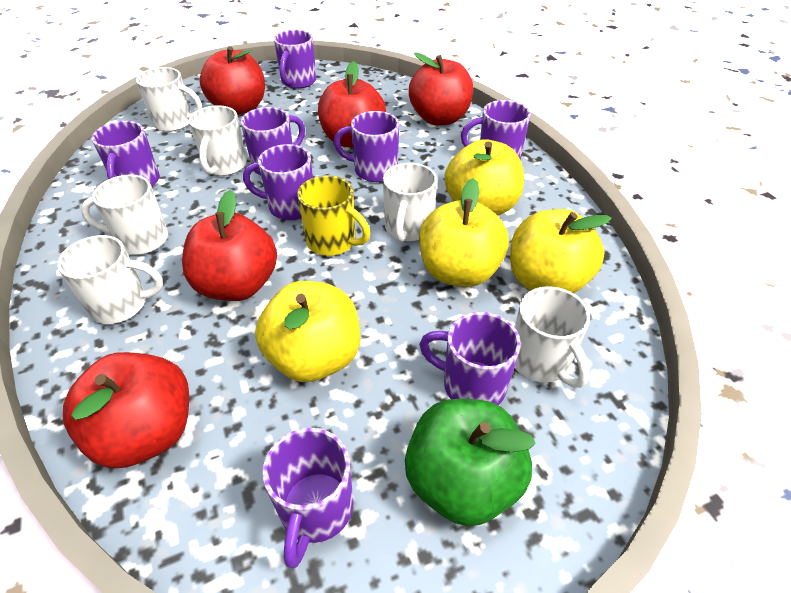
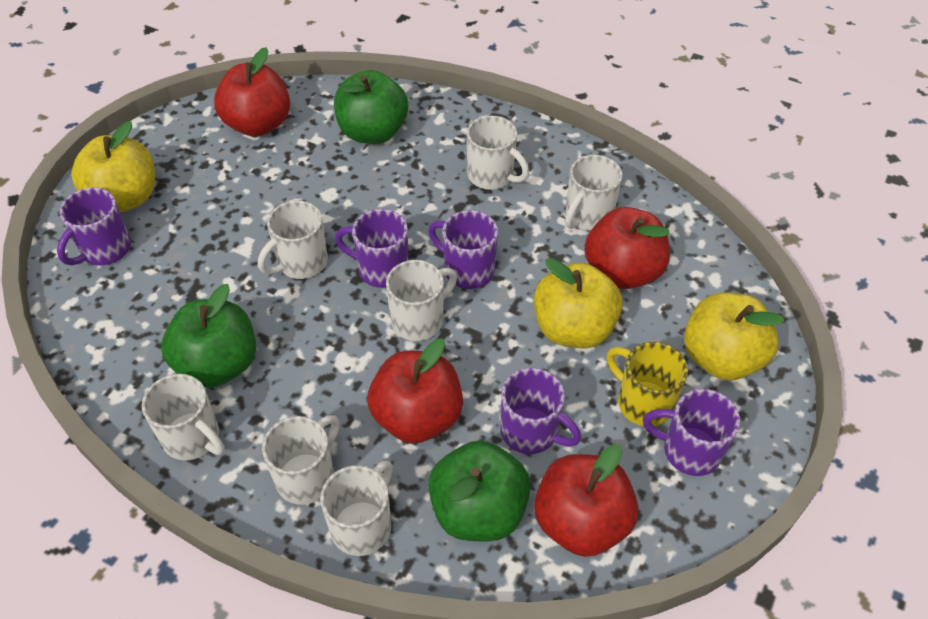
green apple: [405,399,536,526] = 1 -> [161,284,256,388] [334,70,408,144] [428,440,531,541] = 3
purple mug: [92,121,160,187] [241,107,305,176] [243,144,313,220] [263,428,353,568] [274,30,316,89] [334,111,399,182] [419,312,521,405] [461,100,531,160] = 8 -> [57,188,131,265] [335,209,409,288] [428,210,498,289] [501,368,581,454] [643,389,740,476] = 5
red apple: [63,352,189,468] [182,190,277,301] [200,46,265,115] [318,61,386,148] [409,52,473,126] = 5 -> [214,47,290,137] [367,338,463,444] [534,444,639,557] [584,207,670,289] = 4
white mug: [57,235,163,324] [81,174,168,255] [136,67,202,132] [189,105,247,176] [383,163,437,242] [515,286,590,388] = 6 -> [142,374,225,461] [258,200,328,279] [262,415,340,505] [320,460,393,556] [386,260,457,341] [467,116,529,190] [565,155,623,231] = 7
yellow apple: [255,281,360,382] [419,178,509,287] [445,139,524,216] [510,209,612,293] = 4 -> [71,121,155,213] [534,258,623,348] [684,293,785,380] = 3

